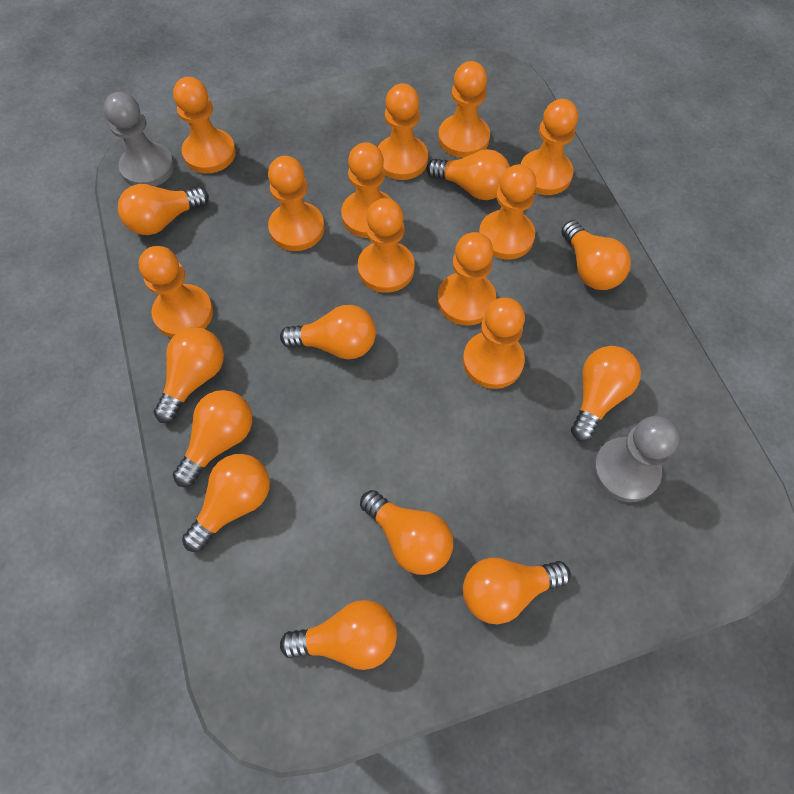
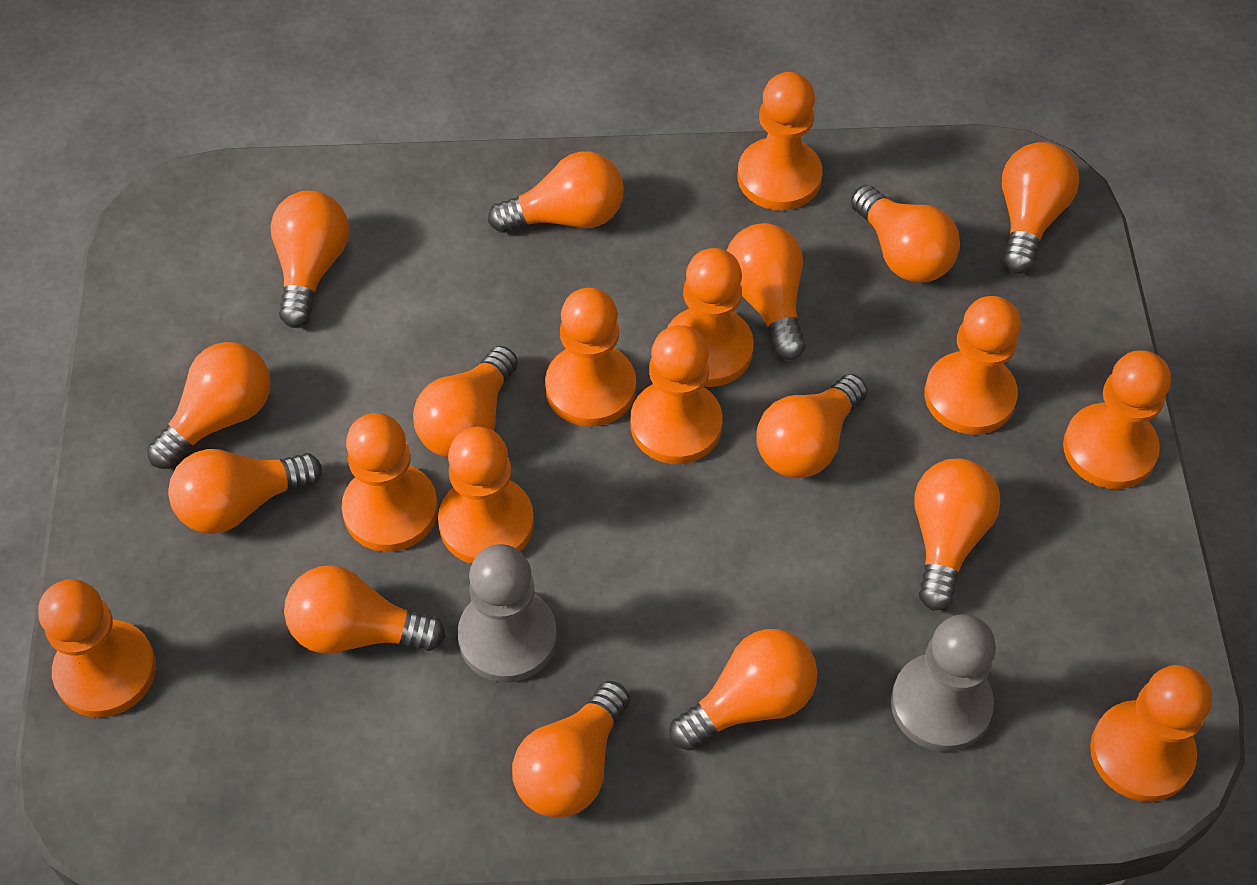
orange light bulb: [118,184,209,235] [154,327,224,423] [173,390,252,487] [182,454,270,552] [280,305,376,359] [280,600,397,670] [360,490,453,575] [427,149,510,200] [463,558,571,624] [561,220,631,290] [571,346,641,441] = 11 -> [147,342,271,469] [168,449,322,534] [271,191,349,328] [284,565,446,654] [413,346,518,458] [488,152,624,233] [512,681,630,818] [669,629,817,751] [727,223,806,360] [756,374,867,478] [851,185,960,283] [914,458,1000,611] [1002,142,1079,273] = 13
orange pawn: [139,246,213,338] [173,77,236,173] [268,156,324,251] [341,142,392,238] [358,198,415,293] [378,83,428,180] [437,232,496,326] [438,61,490,158] [463,297,525,389] [479,164,537,260] [521,99,578,195] = 11 -> [39,579,156,718] [342,413,438,552] [438,427,534,564] [545,288,636,427] [630,325,722,464] [667,248,754,387] [737,72,822,210] [924,296,1021,435] [1063,350,1171,489] [1090,665,1212,802] = 10

